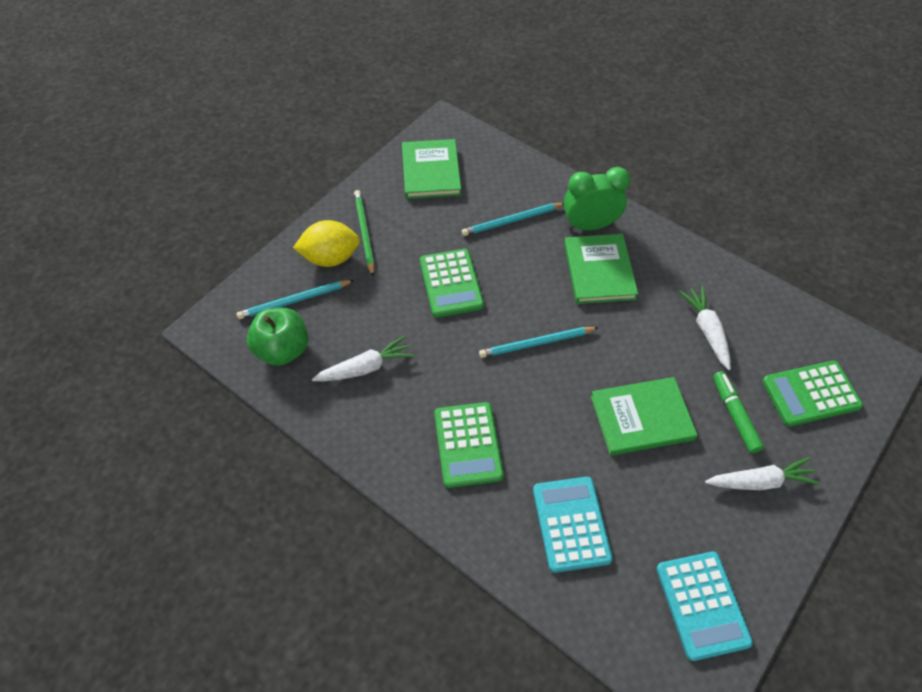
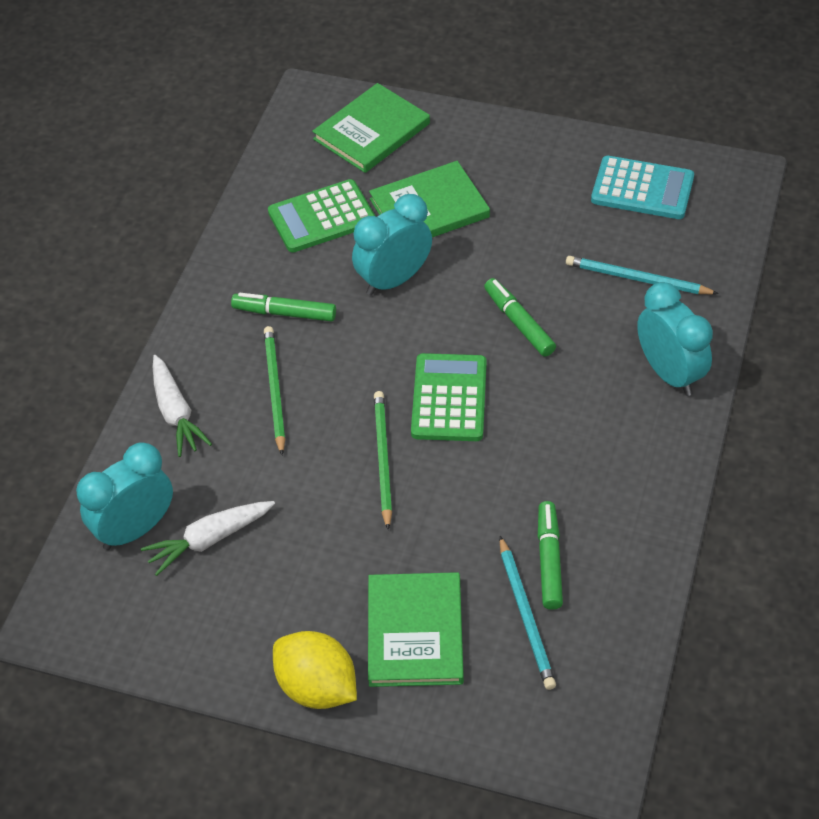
green apple: [247,308,309,366] = 1 -> none = 0
green calculator: [420,249,484,317] [434,402,504,488] [762,361,863,427] = 3 -> [268,179,375,252] [411,353,487,441] = 2
green clock: [563,167,630,231] = 1 -> none = 0
green marker: [713,371,764,453] = 1 -> [231,293,336,322] [484,278,556,357] [538,501,563,610] = 3
green pencil: [354,190,375,276] = 1 -> [264,326,286,455] [374,391,392,530] = 2
turquoise calculator: [533,477,613,573] [656,552,753,661] = 2 -> [591,156,694,219] = 1
turquoise clock: none = 0 -> [76,443,173,550] [352,194,432,296] [637,282,713,396] = 3
turquoise pencil: [237,280,354,319] [462,203,563,236] [479,327,599,358] = 3 -> [500,536,556,690] [566,256,719,294] = 2
white carrot: [312,336,414,381] [679,286,731,370] [705,457,820,490] = 3 -> [141,501,275,576] [153,355,212,457] = 2

